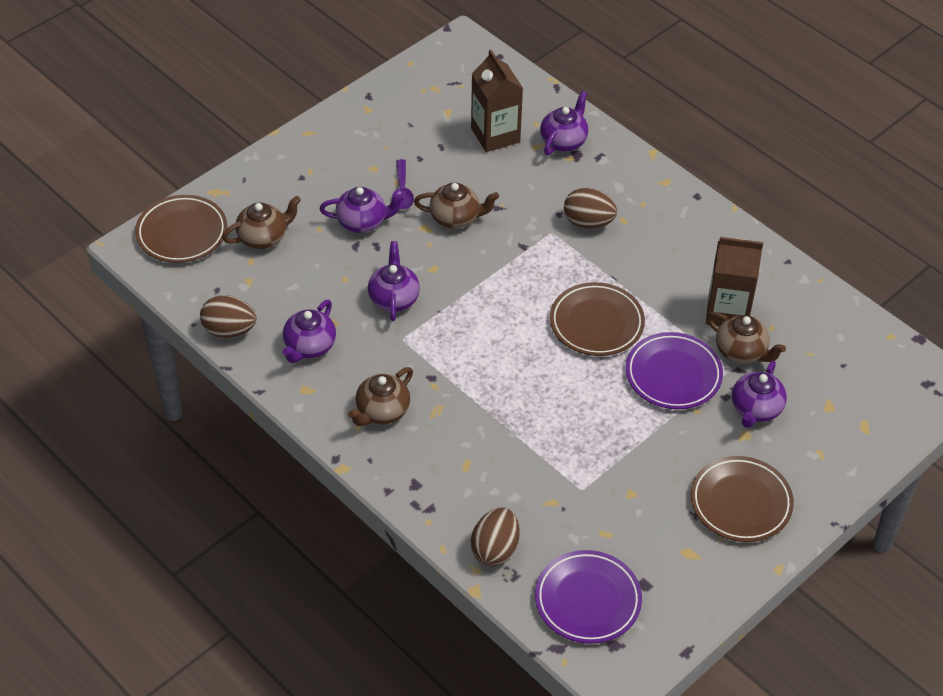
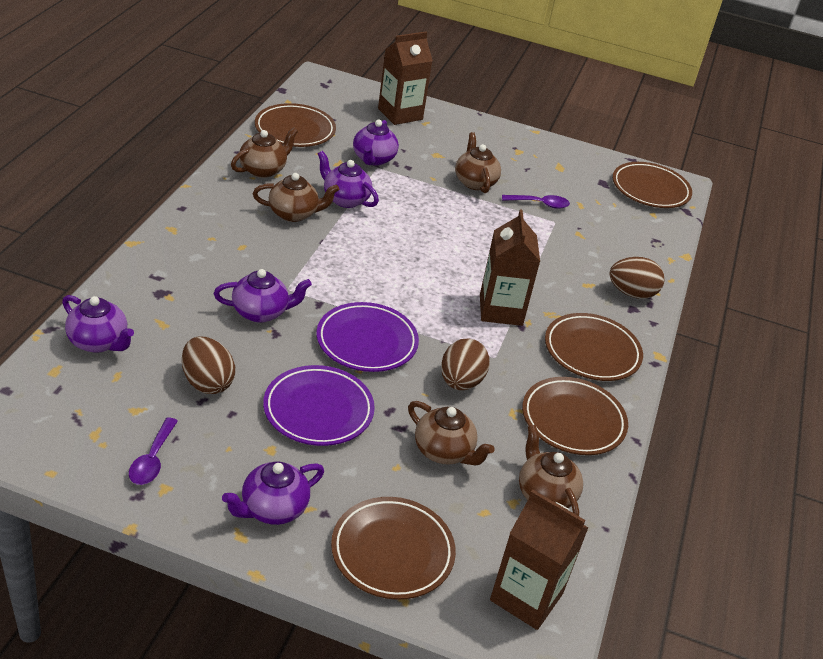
brown carton: [471,50,523,152] [706,237,763,326] = 2 -> [378,32,433,125] [480,209,540,326] [490,490,589,630] = 3
brown plate: [135,195,227,263] [550,282,645,356] [691,456,794,542] = 3 -> [255,103,336,147] [331,497,456,600] [522,377,628,455] [545,313,643,381] [612,162,692,208] = 5
brown teapot: [222,196,301,249] [348,367,413,426] [414,183,499,228] [707,312,786,364] = 4 -> [231,127,298,178] [253,173,339,222] [408,401,495,465] [455,132,501,193] [519,425,583,516] = 5
purple spoon: [392,159,414,210] = 1 -> [129,418,178,485] [502,195,570,209] = 2

